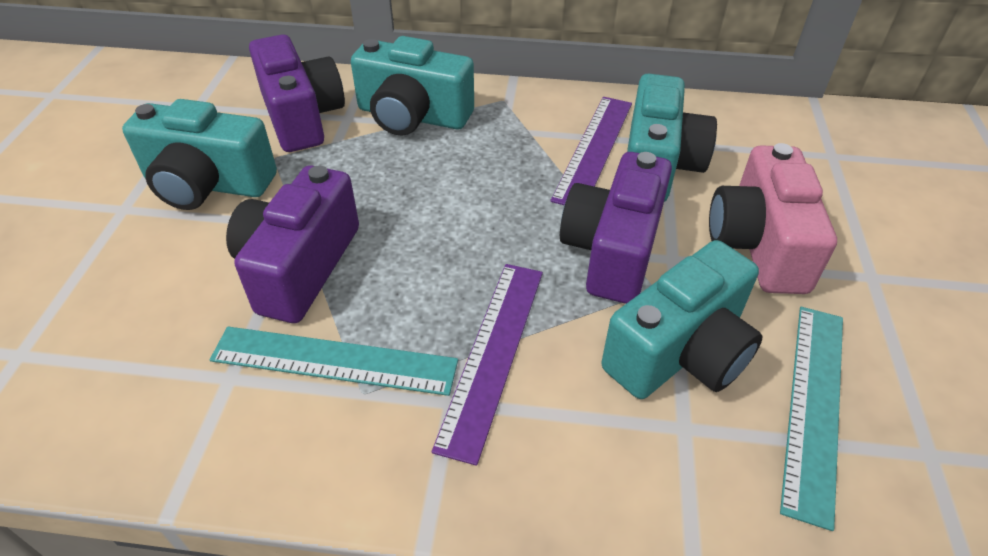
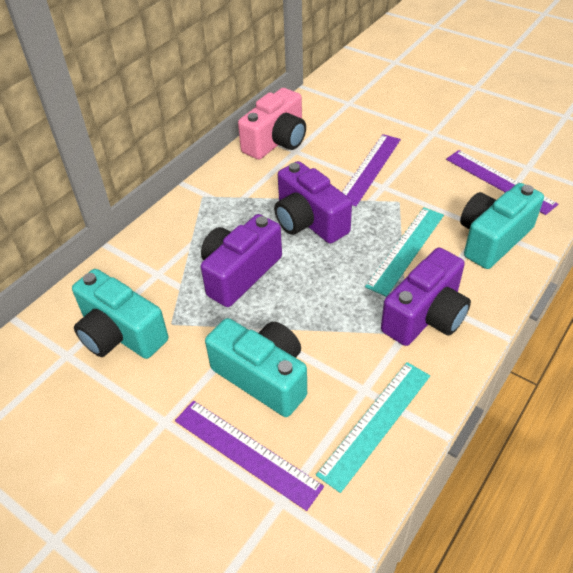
purple ruler: [432,264,543,466] [550,97,632,205] = 2 -> [175,401,324,511] [342,134,401,206] [446,150,558,215] = 3
turquoise camera: [122,99,277,210] [351,36,474,135] [601,240,763,399] [627,73,717,202] = 4 -> [72,269,168,359] [205,318,307,417] [460,183,544,269] = 3

